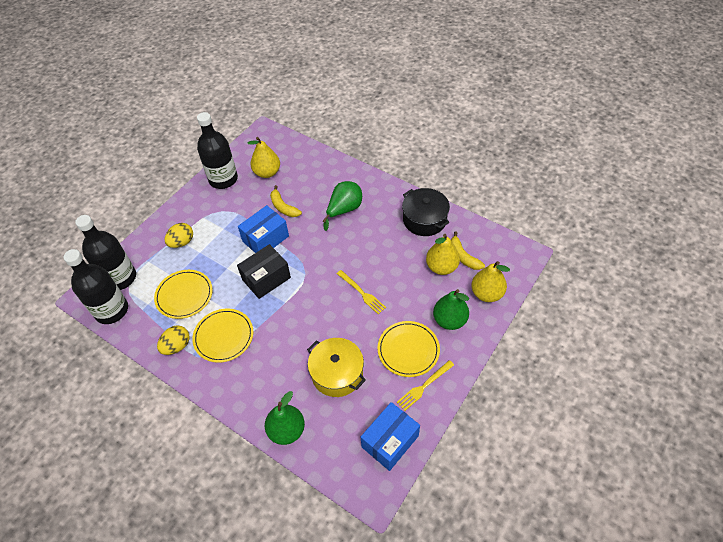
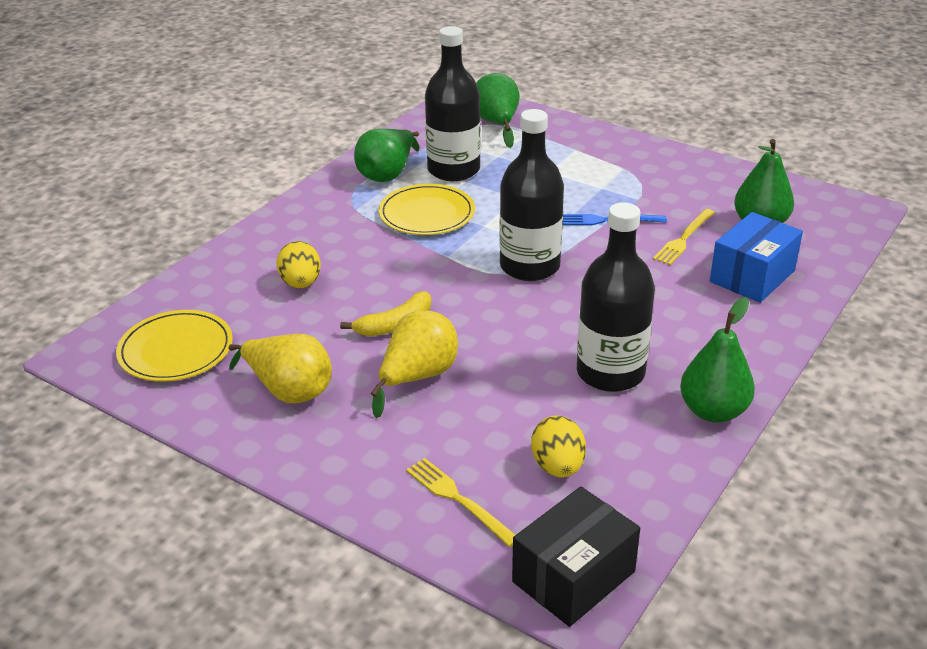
black pot: [402,188,450,236] = 1 -> none = 0
blue box: [238,205,289,253] [361,402,420,471] = 2 -> [710,212,803,303] = 1
blue fork: none = 0 -> [563,214,667,225] = 1
green pear: [265,391,305,445] [323,181,362,231] [433,289,469,330] = 3 -> [354,129,419,182] [476,73,520,148] [680,297,755,423] [734,139,794,223] = 4
yellow banana: [270,185,302,217] [451,231,485,270] = 2 -> [340,291,431,336] = 1
yellow pear: [248,137,280,178] [426,234,460,275] [471,261,510,302] = 3 -> [229,334,332,403] [371,310,458,418] = 2
yellow plate: [154,270,213,319] [192,309,253,363] [377,321,440,377] = 3 -> [116,310,233,382] [378,184,475,235] = 2
yellow pot: [307,338,366,397] = 1 -> none = 0

